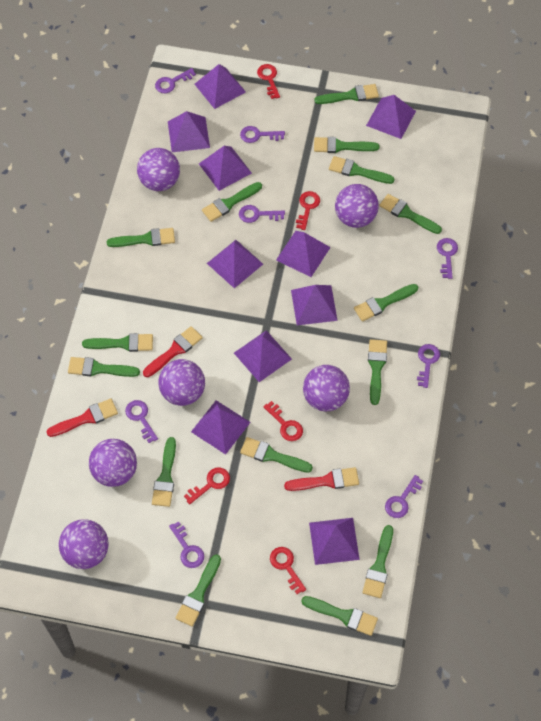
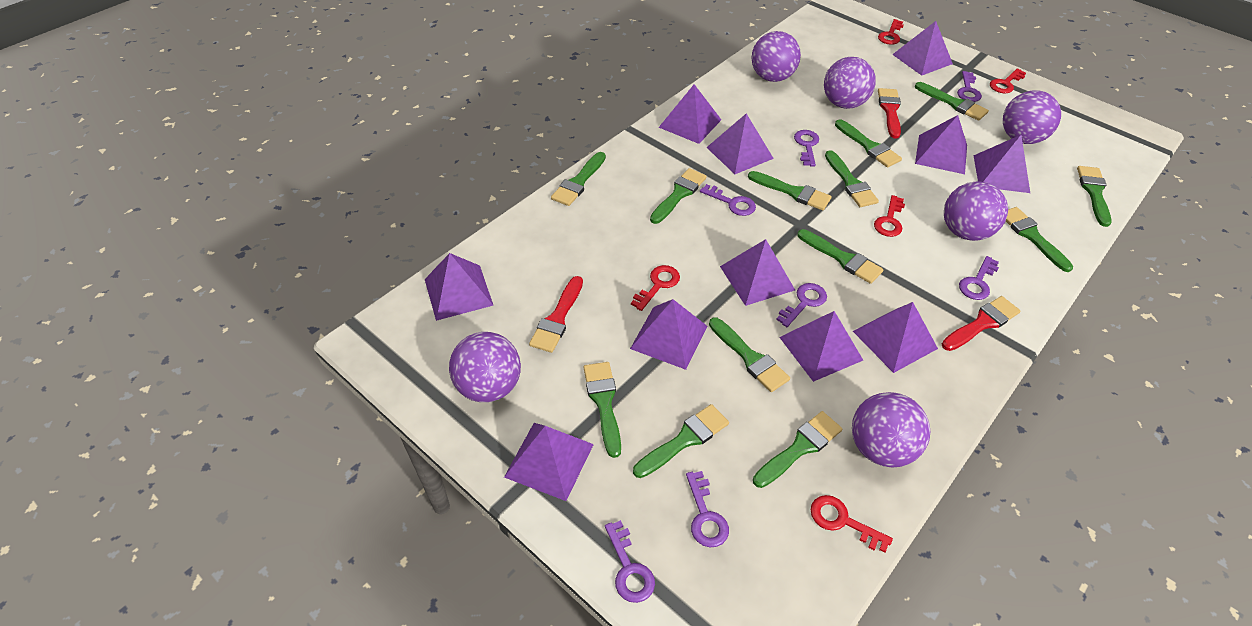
green brush: [68,357,140,377] [82,333,153,352] [107,228,175,247] [152,437,176,507] [175,554,221,626] [202,182,262,222] [240,437,313,473] [301,596,378,636] [314,84,379,104] [314,137,379,153] [329,156,394,184] [354,284,418,321] [362,525,393,598] [368,339,387,405] [379,194,442,234] = 15 -> [551,152,606,206] [584,362,621,458] [633,404,729,478] [650,168,707,224] [709,317,790,392] [748,171,832,210] [753,411,842,488] [797,229,883,284] [825,150,879,207] [835,119,902,168] [915,82,989,121] [1006,207,1073,272] [1077,166,1112,227] = 13
purple key: [125,400,158,443] [155,68,196,93] [169,521,204,568] [239,205,285,223] [240,126,285,143] [385,475,423,518] [417,344,440,388] [437,238,458,279] = 8 -> [605,520,655,603] [686,471,729,547] [700,184,756,216] [776,283,827,327] [794,130,819,166] [957,71,982,102] [959,256,999,300] = 7
purple pyramid: [168,111,210,152] [191,400,251,455] [195,64,246,109] [199,146,252,191] [207,240,263,288] [234,330,292,382] [276,231,331,277] [291,285,338,325] [309,518,360,565] [366,95,416,139] = 10 -> [425,253,494,321] [504,423,594,501] [630,299,707,370] [659,84,721,144] [706,113,774,174] [720,239,795,306] [779,311,863,382] [853,302,938,373] [892,21,953,76] [915,115,967,174] [973,135,1030,193] = 11

